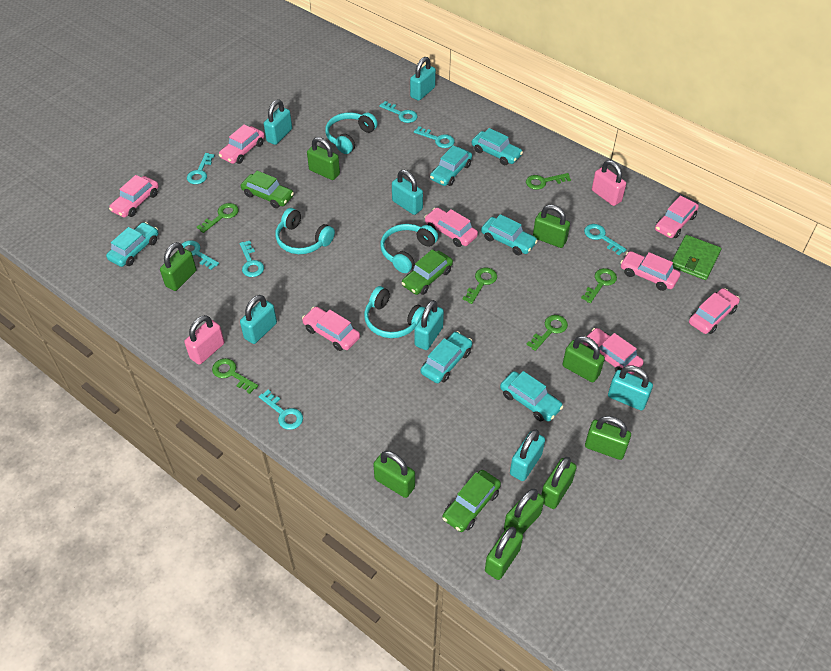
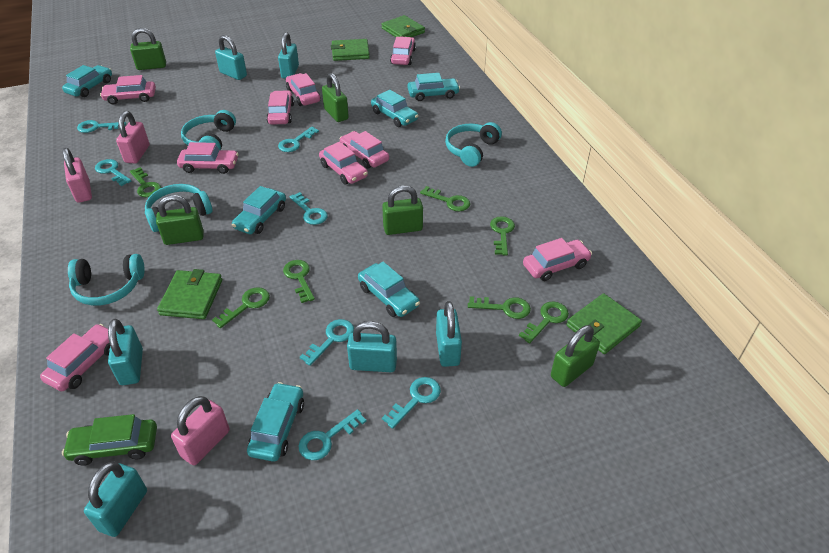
green car: [241,171,294,208] [402,249,453,295] [442,470,501,532] = 3 -> [62,414,157,466] = 1
green key: [197,203,239,233] [212,358,258,394] [462,268,497,304] [526,173,571,190] [527,315,568,351] [581,268,617,303] = 6 -> [130,167,161,197] [212,287,270,328] [283,260,315,303] [420,186,470,211] [468,296,531,319] [490,216,515,256] [519,301,569,343] = 7
green padlock: [160,242,196,291] [307,137,340,180] [373,451,415,498] [485,526,523,580] [504,489,544,534] [533,204,570,248] [541,457,577,509] [563,336,605,382] [585,416,631,460] = 9 -> [130,28,166,70] [156,195,203,245] [322,73,349,122] [382,185,423,235] [551,325,600,387] = 5
green wallet: [671,235,721,280] = 1 -> [157,269,222,319] [331,39,370,61] [381,15,425,37] [566,293,642,354] = 4
pink car: [109,175,159,218] [219,124,265,164] [302,307,360,351] [424,207,478,247] [583,328,644,375] [620,251,680,291] [655,195,699,238] [689,288,740,334] = 8 -> [40,324,110,391] [100,75,156,104] [177,142,239,174] [266,90,294,125] [286,73,321,106] [319,142,368,185] [340,131,389,169] [390,36,416,65] [523,238,592,281] = 9
pink padlock: [185,315,224,365] [592,160,626,206] = 2 -> [63,148,92,203] [116,111,150,163] [171,396,229,465] = 3
turquoise padlock: [240,295,277,344] [264,99,292,145] [392,170,423,215] [410,57,436,101] [414,300,444,350] [510,429,545,481] [608,366,653,410] = 7 -> [84,462,147,537] [108,319,143,385] [215,35,247,80] [278,32,299,79] [347,321,397,372] [436,301,462,367] = 6

